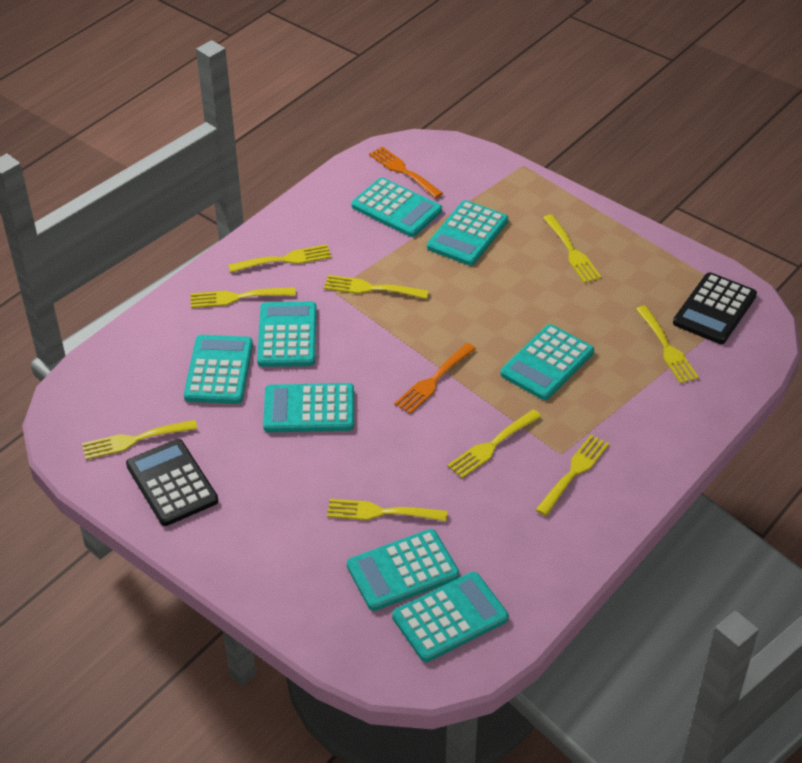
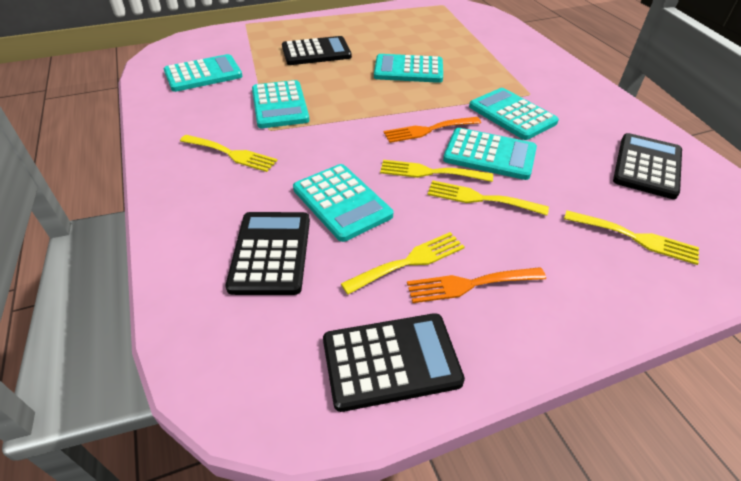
black calculator: [126,439,218,526] [673,272,757,344] = 2 -> [225,212,310,295] [282,36,352,65] [323,313,465,412] [613,133,682,199] = 4
turquoise calculator: [184,335,253,404] [257,302,317,367] [263,383,354,432] [347,529,460,611] [351,177,442,237] [392,572,509,662] [427,200,508,266] [500,324,594,400] = 8 -> [164,54,243,92] [252,80,309,128] [293,164,393,242] [374,54,443,83] [443,128,537,180] [469,88,559,140] = 6
yellow fork: [82,420,198,460] [190,287,296,308] [228,244,332,273] [324,275,429,299] [327,499,447,521] [447,409,542,478] [536,435,609,516] [543,214,601,283] [636,305,699,384] = 9 -> [180,135,278,172] [341,232,465,294] [380,160,493,182] [427,180,549,216] [564,210,699,265] = 5

